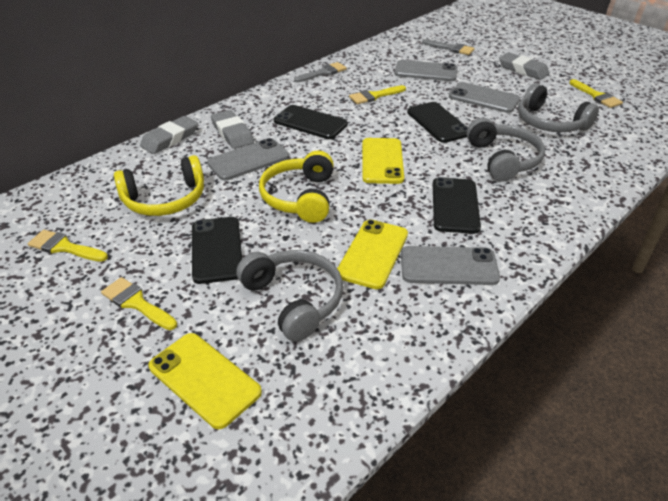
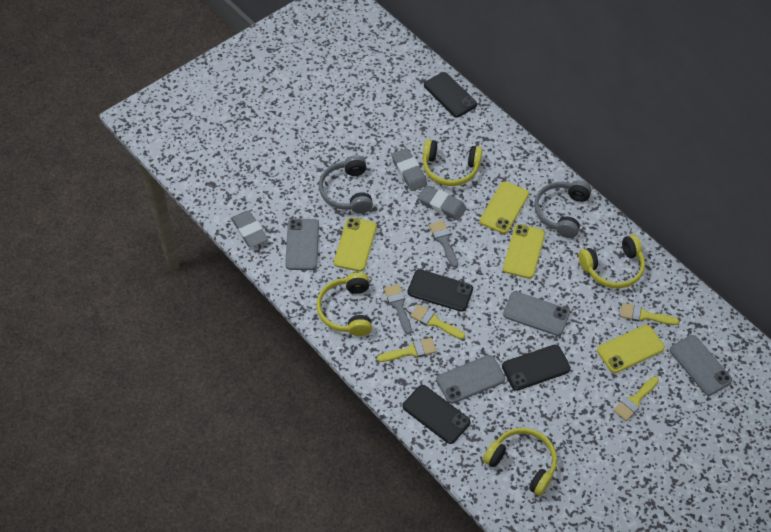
grey headphones: [236,250,343,342] [467,118,545,182] [518,83,599,132] = 3 -> [319,155,373,213] [534,180,591,238] = 2
yellow headphones: [114,155,204,216] [259,150,334,223] = 2 -> [316,272,372,336] [423,139,483,186] [483,428,557,496] [578,235,645,288] = 4
yellow phone: [149,333,262,429] [337,220,408,289] [362,138,404,184] = 3 -> [334,217,377,271] [480,181,529,234] [503,224,545,279] [597,325,665,373] = 4

